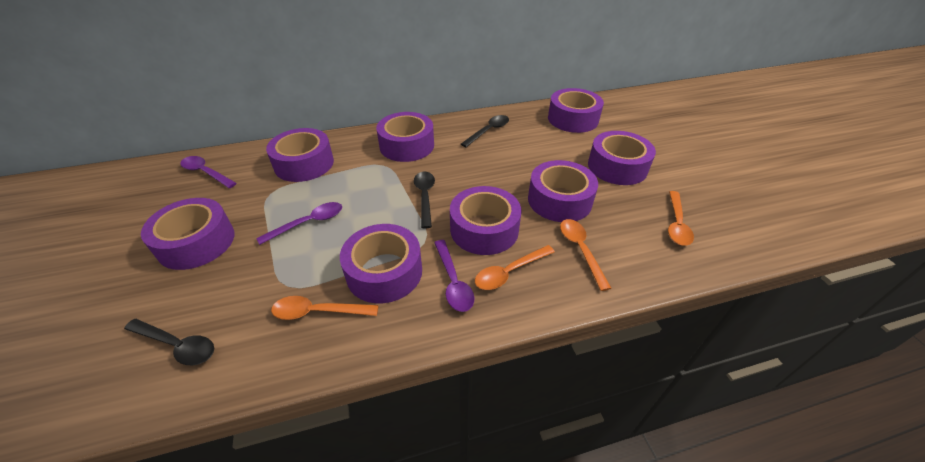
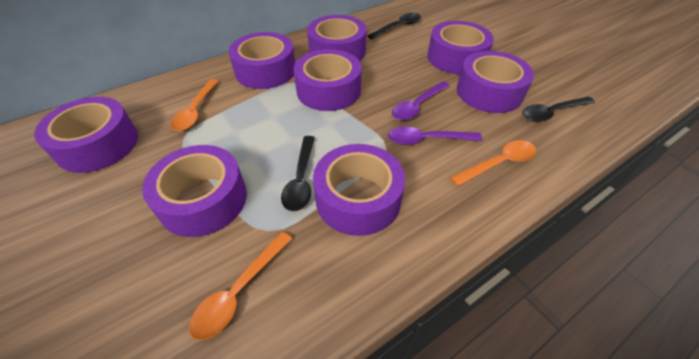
orange spoon: [271,296,379,320] [475,245,555,290] [560,219,612,291] [668,191,694,246] = 4 -> [171,79,218,131] [189,232,292,340] [450,140,536,186] = 3
purple spoon: [180,156,237,188] [256,202,342,245] [434,240,475,312] = 3 -> [388,126,482,145] [392,81,450,121] = 2

